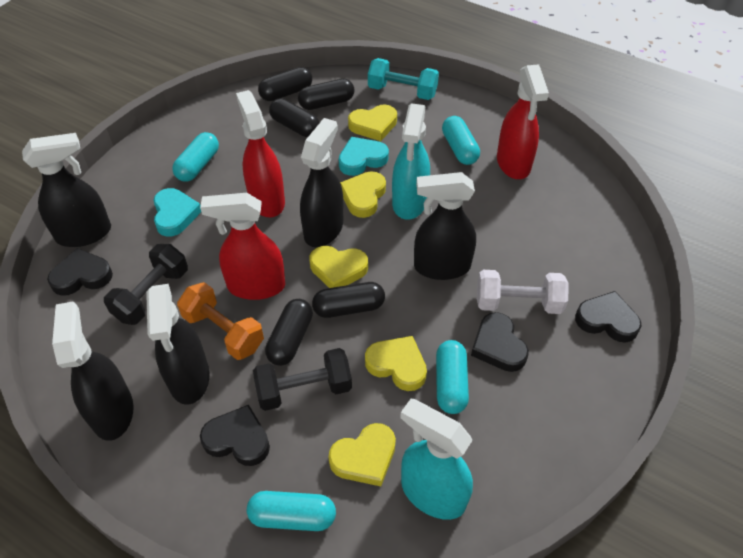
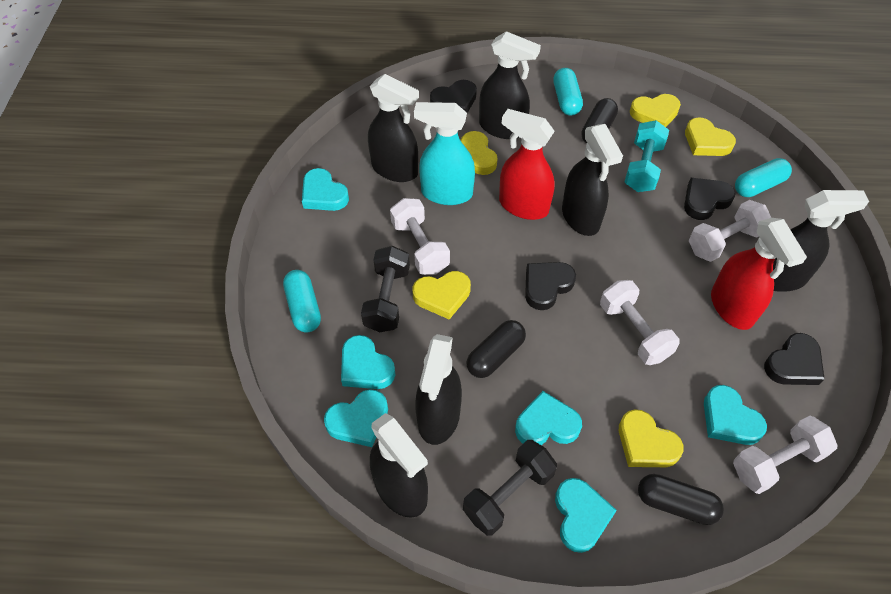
black capsule: [258,67,312,101] [265,299,313,366] [269,98,320,137] [298,78,354,110] [312,282,385,318] = 5 -> [467,320,526,378] [581,98,618,144] [638,474,724,525] = 3
black spray bottle: [22,133,111,247] [52,301,134,441] [146,284,209,404] [300,118,343,247] [414,172,476,280] = 5 -> [368,74,419,182] [370,413,428,518] [415,334,462,445] [479,31,541,139] [562,124,623,236] [773,190,869,292] = 6
orange dumbbell: [177,282,264,360] = 1 -> none = 0
red spray bottle: [200,193,285,300] [236,90,285,217] [497,64,549,179] = 3 -> [499,109,555,220] [711,218,807,330] = 2
turquoise capsule: [172,132,219,182] [247,491,336,531] [436,340,469,414] [442,116,480,165] = 4 -> [283,270,321,332] [553,68,583,116] [735,158,792,197] = 3
turquoise heart: [153,188,201,237] [339,137,389,176] = 2 -> [302,168,349,211] [324,389,388,447] [341,335,396,389] [515,391,582,445] [555,478,617,553] [704,385,767,445] = 6
turquoise spray bottle: [392,103,430,220] [400,399,473,520] = 2 -> [414,102,475,205] = 1
white dumbbell: [477,270,569,314] = 1 -> [390,198,450,275] [600,280,680,365] [689,200,771,262] [733,416,837,494] = 4

